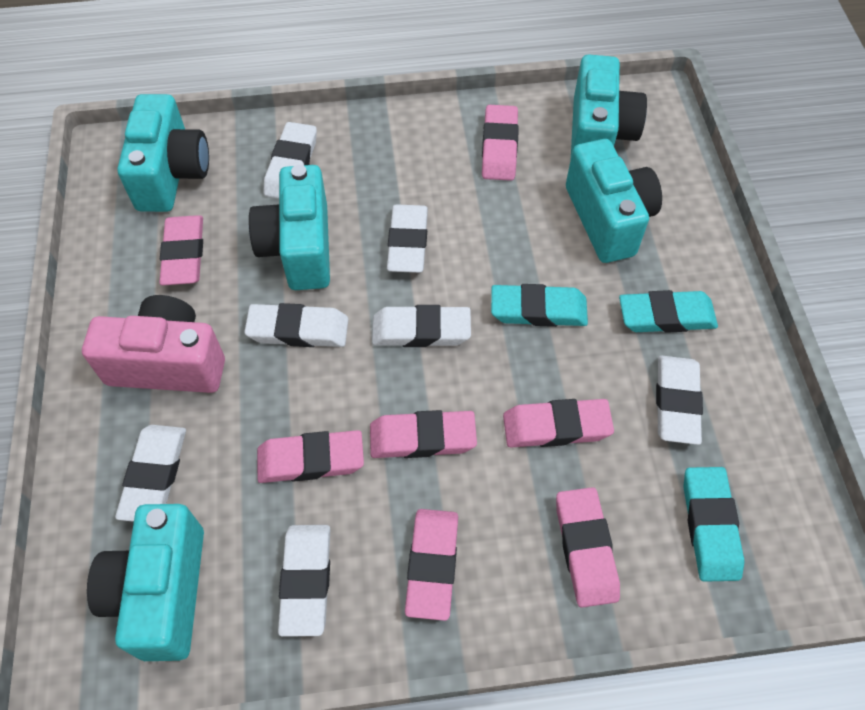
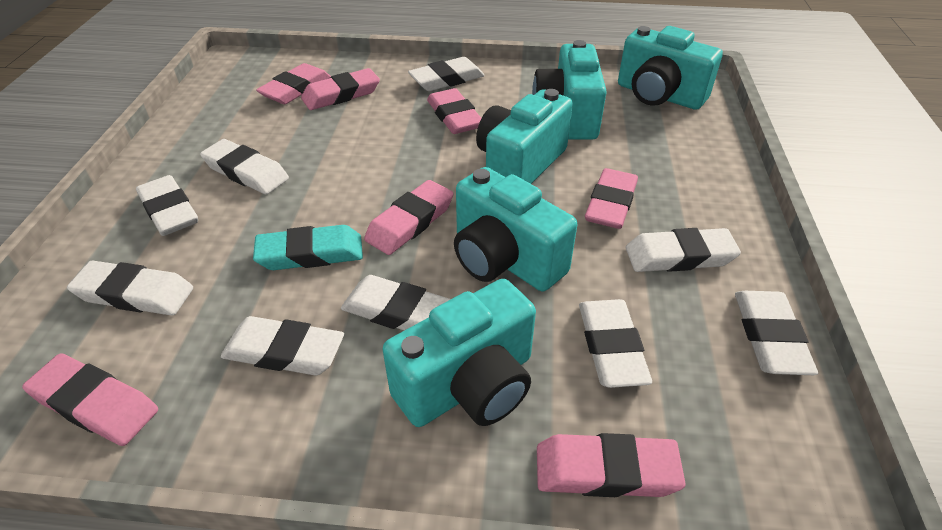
pink camera: [82,295,225,393] = 1 -> none = 0
turquoise eraser: [491,284,588,327] [619,290,718,333] [683,467,744,582] = 3 -> [253,225,363,270] = 1
white eraser: [115,425,186,522] [244,303,348,347] [263,122,317,199] [278,525,330,637] [372,305,471,347] [387,204,428,273] [656,356,703,445] = 7 -> [67,261,193,316] [136,175,198,236] [200,139,289,194] [221,316,344,375] [341,275,451,330] [408,57,485,91] [579,299,652,388] [626,228,741,272] [735,291,818,375] = 9

